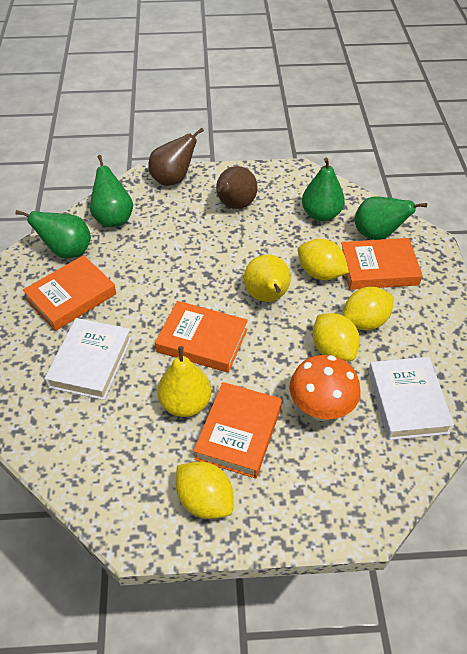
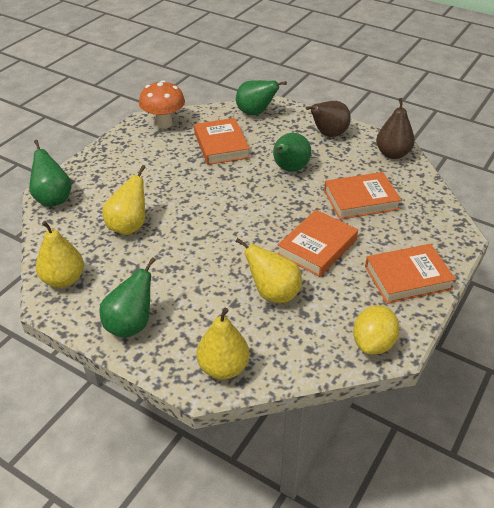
white book: [44,318,132,400] [368,357,454,440] = 2 -> none = 0
yellow lemon: [176,461,233,519] [298,239,349,280] [312,313,360,362] [343,287,394,330] = 4 -> [353,305,400,355] = 1
yellow pear: [157,346,211,417] [244,254,291,302] = 2 -> [36,221,84,288] [102,165,146,235] [197,308,249,379] [235,238,302,303] = 4

